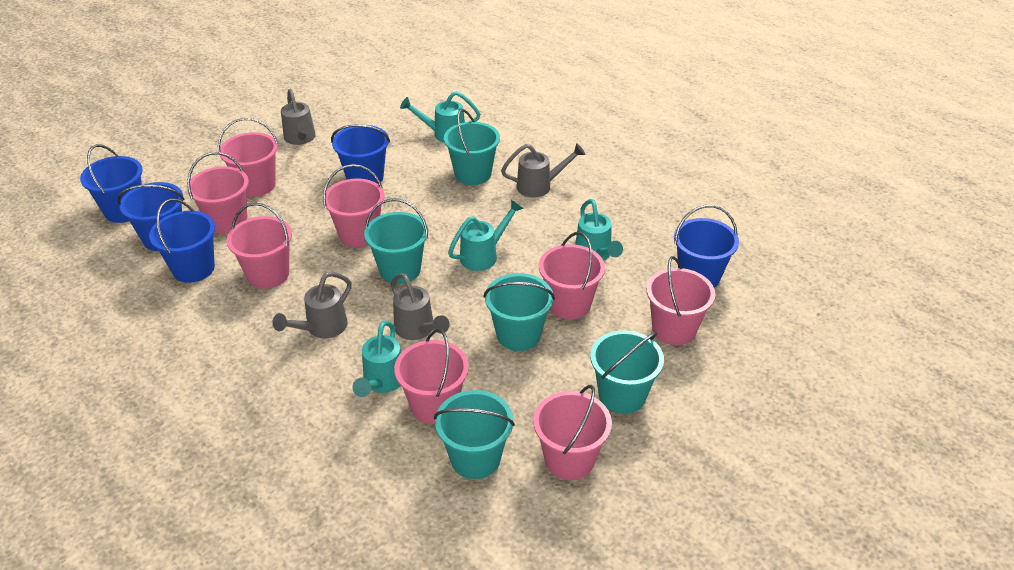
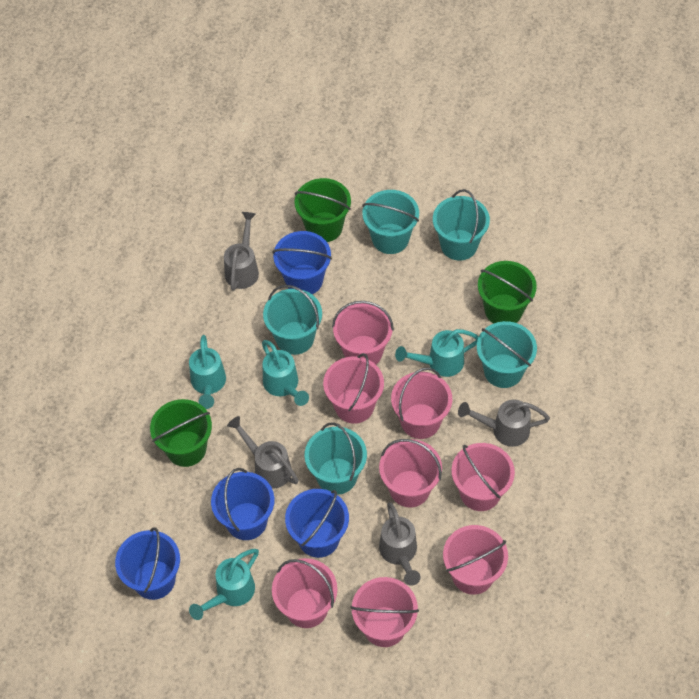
blue bucket: [80,144,143,223] [117,182,185,251] [149,199,215,283] [331,124,390,184] [674,205,739,288] = 5 -> [115,527,180,600] [211,468,275,540] [273,231,332,294] [285,489,349,558] = 4
green bucket: none = 0 -> [150,399,212,467] [295,178,351,242] [478,261,537,324] = 3

